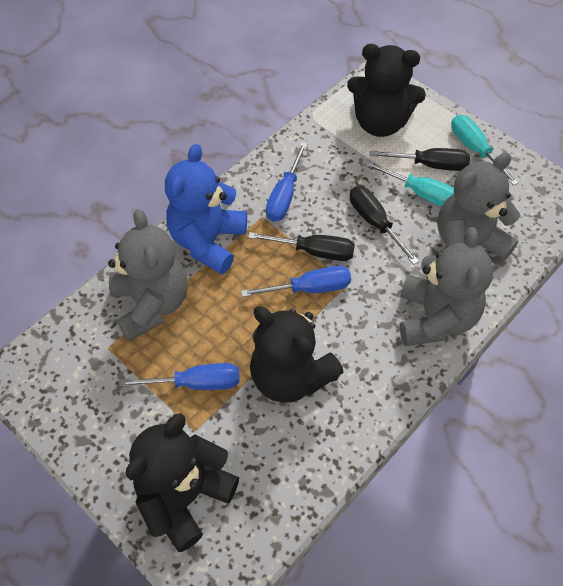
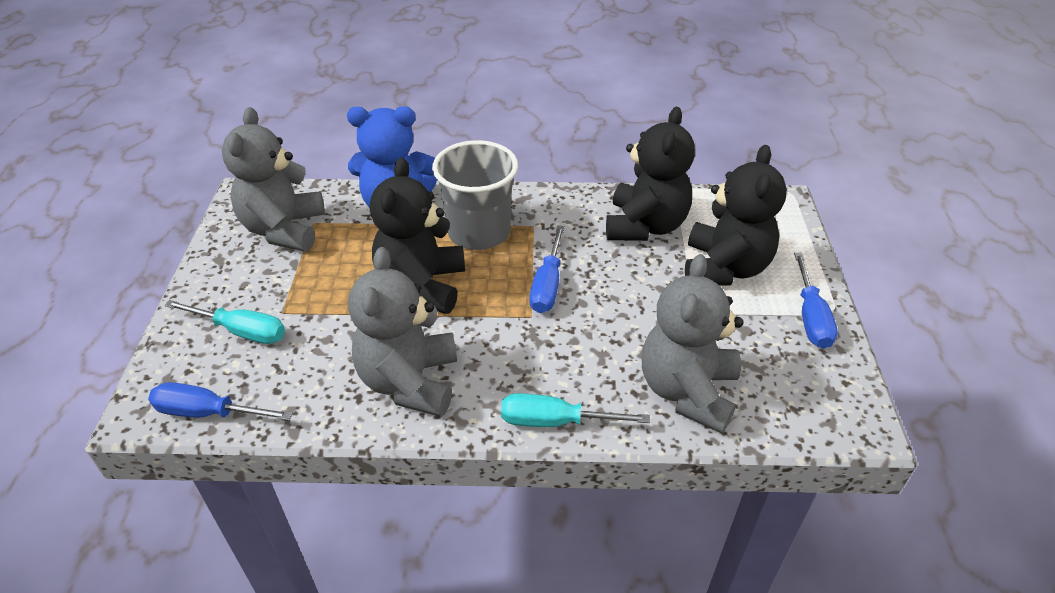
black screwdriver: [248,232,355,261] [350,186,419,265] [369,148,470,171] = 3 -> none = 0
grey cup: none = 0 -> [432,140,518,250] = 1

